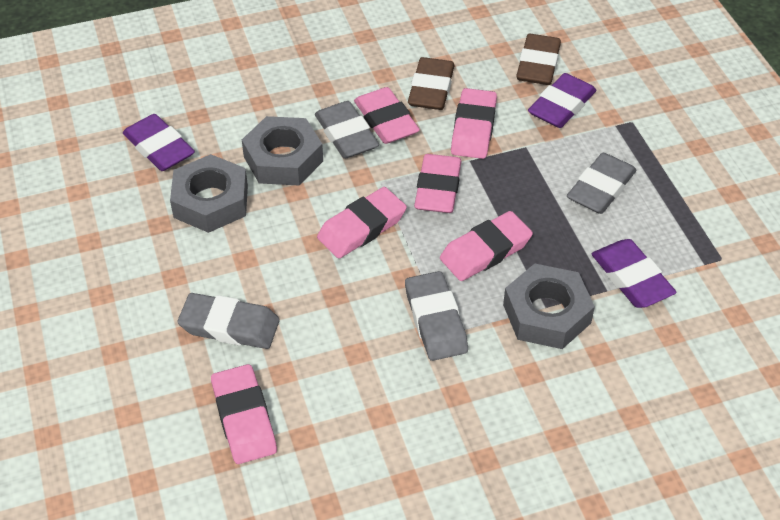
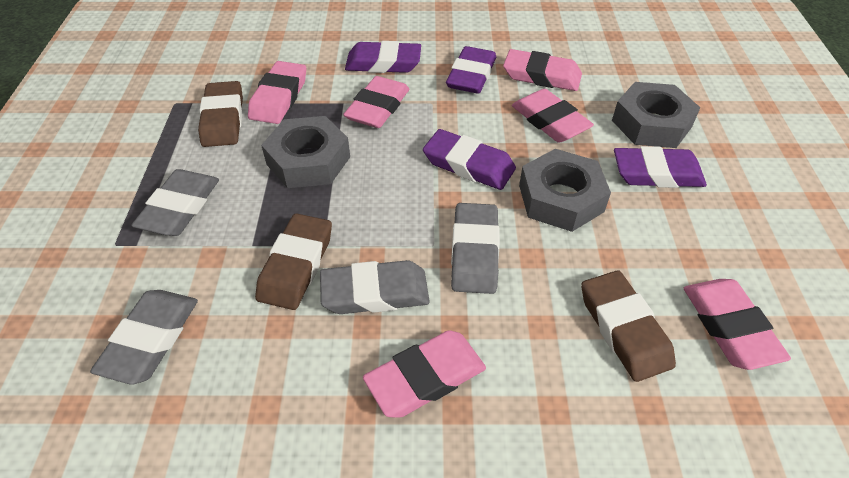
brown eraser: [408,57,455,110] [516,34,561,85] = 2 -> [198,81,243,147] [255,213,332,310] [581,270,676,382] = 3
purple eraser: [123,114,195,171] [528,73,596,128] [592,239,676,308] = 3 -> [345,41,421,73] [423,129,516,190] [446,46,496,94] [614,146,707,188] = 4

